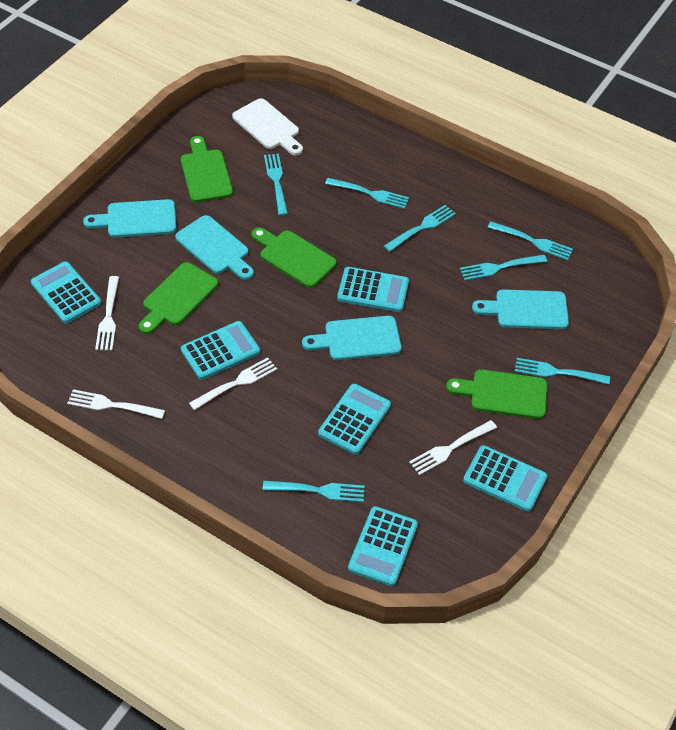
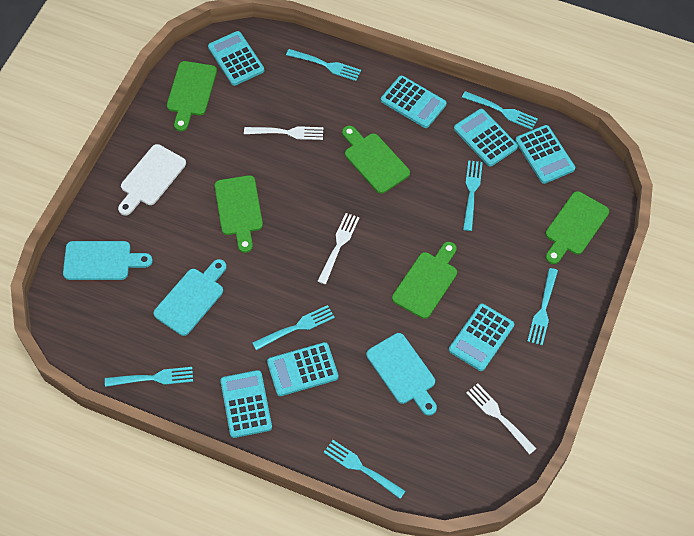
green cutting board: [139,262,218,334] [181,136,233,202] [251,227,337,288] [446,369,547,419] = 4 -> [167,61,217,131] [215,175,263,253] [342,126,410,194] [392,242,457,319] [546,191,609,264] = 5
turquoise calculator: [31,261,101,323] [181,321,260,380] [318,384,391,455] [337,267,409,312] [348,506,418,586] [463,445,547,512] = 6 -> [208,31,264,86] [220,370,272,438] [267,342,338,396] [381,75,447,128] [449,304,514,371] [454,109,518,167] [515,125,575,184] = 7
turquoise cutting board: [83,199,176,238] [175,215,254,280] [302,316,402,360] [472,289,569,329] = 4 -> [63,241,153,280] [153,259,227,336] [367,333,437,416] = 3
white fork: [67,389,165,419] [95,276,119,351] [189,357,277,410] [409,420,497,475] = 4 -> [244,126,323,140] [318,213,359,284] [466,383,537,455] = 3

